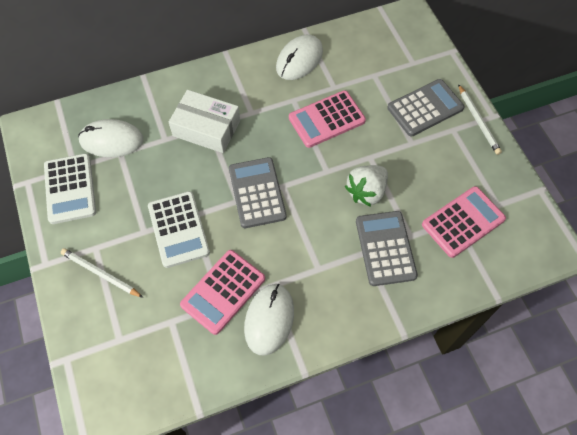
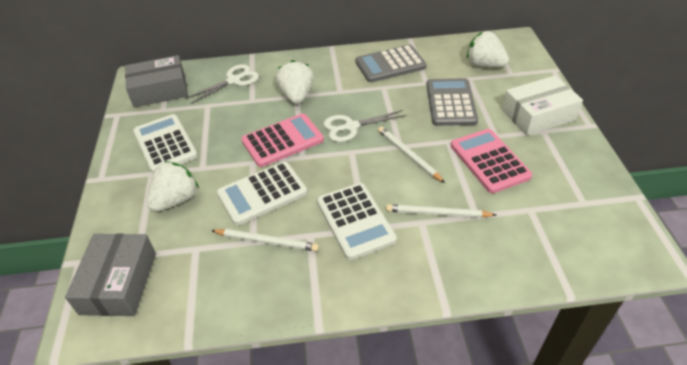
grey box: none = 0 -> [65,234,156,316] [125,55,188,108] = 2
grey calculator: [229,157,287,228] [356,211,418,286] [387,79,465,137] = 3 -> [355,45,427,82] [426,78,478,126] = 2
pink calculator: [180,250,265,335] [289,90,366,148] [422,186,506,258] = 3 -> [241,113,324,167] [451,129,532,193] = 2
white calculator: [44,153,96,224] [148,191,210,268] = 2 -> [133,114,198,173] [217,162,307,225] [317,183,397,260] = 3
white mouse: [78,119,143,158] [244,284,294,356] [276,35,323,80] = 3 -> none = 0
white pencil: [61,248,143,298] [458,84,502,155] = 2 -> [211,229,319,252] [378,126,445,183] [386,204,496,218] = 3
white scissors: none = 0 -> [185,64,259,104] [323,110,406,142] = 2
white strawberry: [345,165,388,207] = 1 -> [147,161,199,212] [276,60,314,104] [467,31,509,67] = 3

